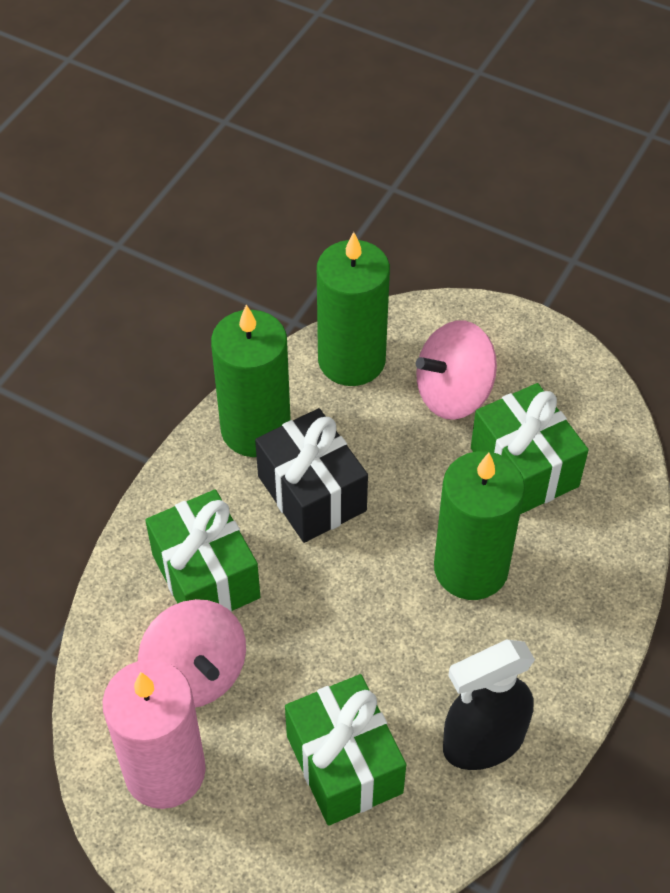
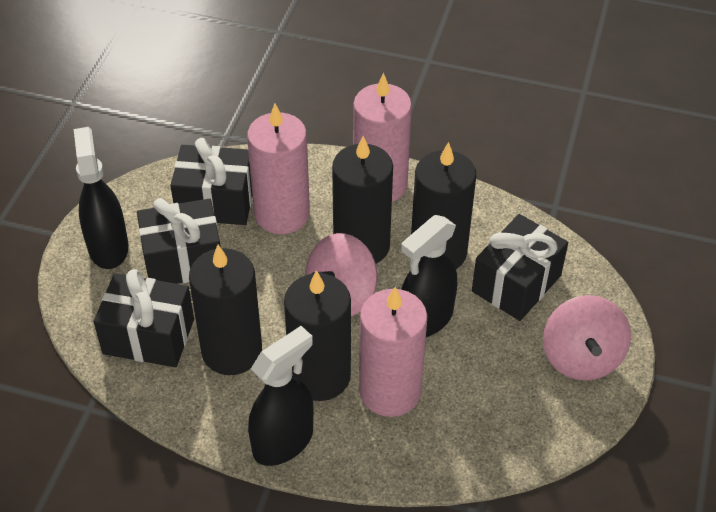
black candle: none = 0 -> [189,245,262,375] [284,270,351,401] [332,136,393,264] [411,142,476,269] = 4
black gift: [255,408,368,543] = 1 -> [94,269,194,367] [137,198,221,284] [170,138,252,225] [472,214,568,321] = 4
black spray bottle: [443,639,535,770] = 1 -> [74,127,129,269] [248,326,313,466] [401,215,457,337] = 3
green candle: [211,304,291,457] [317,232,390,386] [434,451,525,600] = 3 -> none = 0
green gift: [145,489,260,612] [285,674,406,826] [471,383,589,514] = 3 -> none = 0
pink candle: [102,660,206,809] = 1 -> [247,104,310,234] [353,73,412,202] [359,287,428,417] = 3

